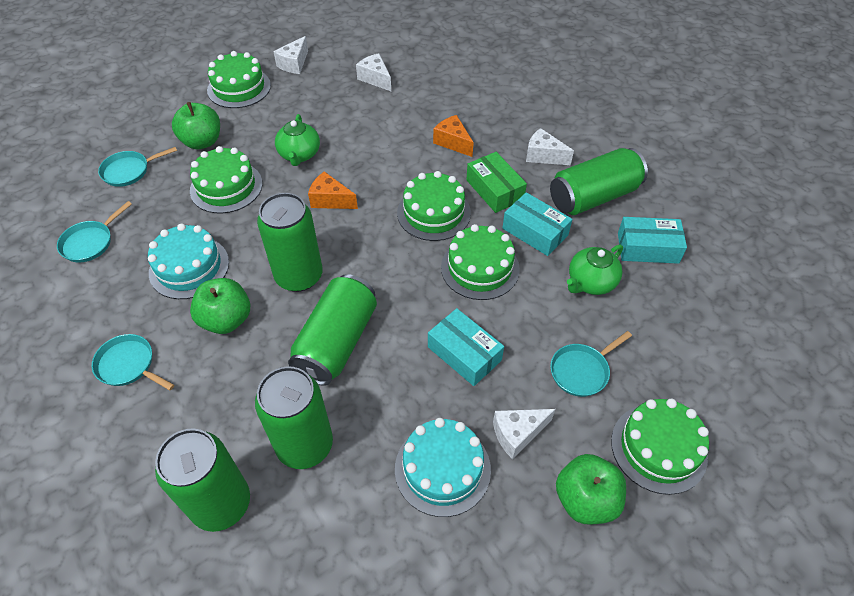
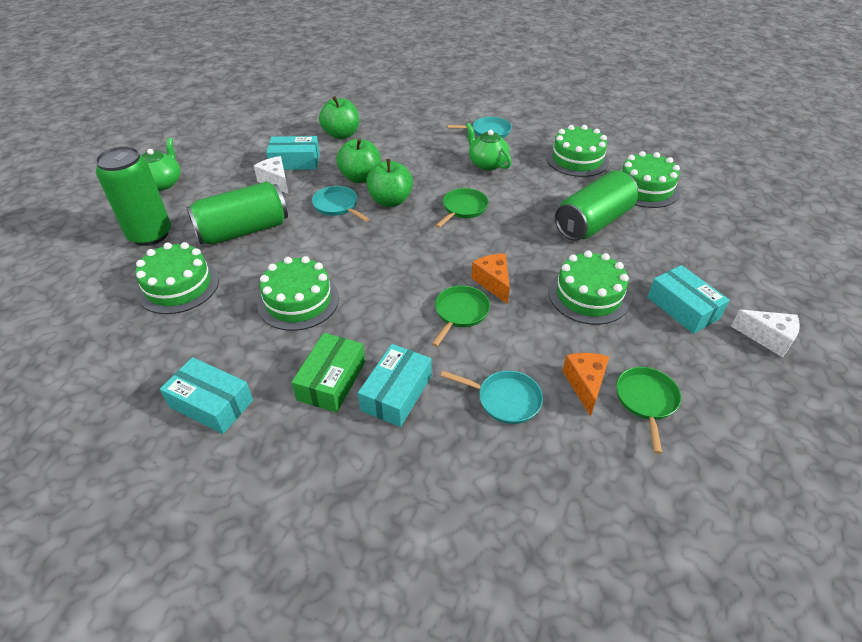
green can: [155,428,250,532] [255,366,333,469] [257,193,323,292] [288,274,377,386] [550,148,648,215] = 5 -> [95,146,171,246] [186,181,288,245] [555,170,638,241] = 3
green pan: none = 0 -> [432,286,490,347] [435,188,489,228] [616,367,681,454] = 3
turquoise box: [428,308,504,386] [502,192,573,256] [618,217,687,264] = 3 -> [160,357,253,434] [266,136,320,170] [358,344,431,427] [647,265,730,334] = 4
turquoise cake: [148,223,229,299] [395,418,491,517] = 2 -> none = 0
turquoise pan: [57,201,132,262] [92,334,174,390] [98,147,177,187] [550,331,632,397] = 4 -> [312,186,369,222] [441,371,543,424] [447,117,512,138] = 3
white cheese: [273,36,308,74] [356,53,391,91] [493,409,555,459] [526,128,574,165] = 4 -> [254,156,289,194] [731,310,800,357] = 2

